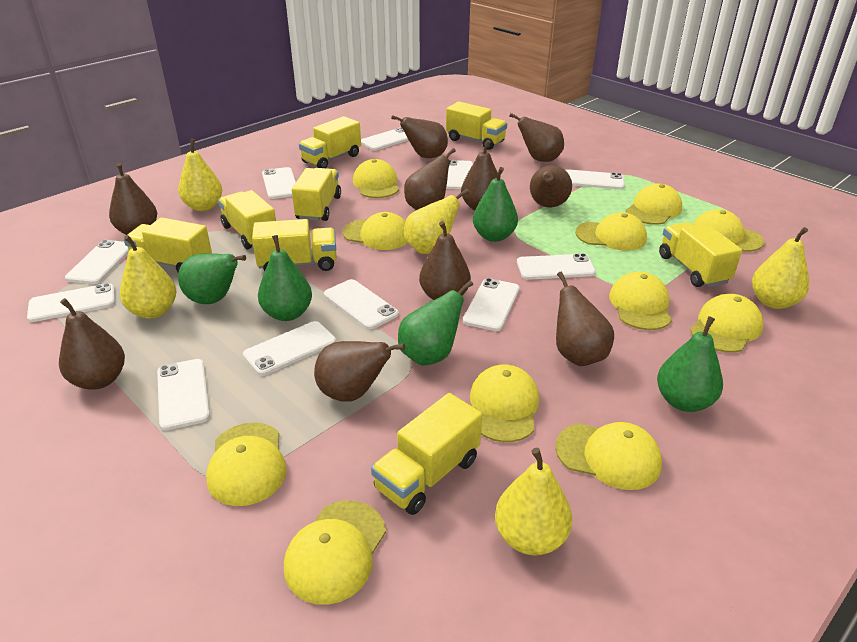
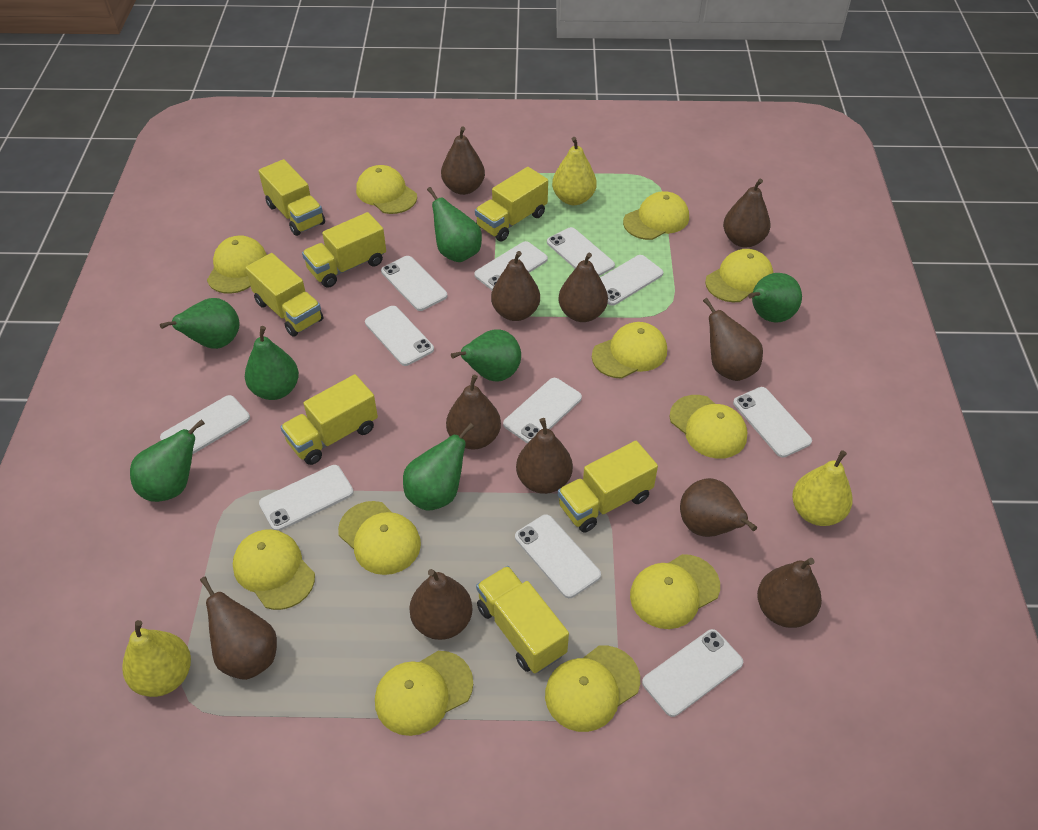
brown pear: [59,298,125,390] [109,163,157,235] [314,341,405,402] [391,115,448,158] [404,148,455,210] [419,221,471,300] [461,140,498,210] [509,113,564,162] [530,165,572,208] [556,272,614,366] = 10 -> [200,576,277,680] [409,569,473,640] [441,127,485,195] [446,375,501,449] [491,251,540,321] [516,418,573,494] [558,253,608,322] [680,478,757,537] [703,298,763,381] [723,178,770,247] [757,558,822,628] = 11
green pear: [178,253,246,304] [258,235,312,321] [398,280,473,366] [473,167,518,242] [657,316,723,412] = 5 -> [130,419,205,502] [160,298,239,349] [245,326,299,400] [403,423,474,511] [427,187,482,262] [451,329,521,381] [748,273,802,322] = 7
yellow pear: [120,235,176,319] [178,139,222,211] [404,189,469,254] [495,448,572,556] [752,227,809,309] = 5 -> [122,620,191,697] [552,137,597,205] [792,450,853,526] = 3
yellow truck: [124,217,212,273] [218,190,276,249] [252,219,337,271] [292,168,341,221] [299,116,361,168] [371,393,482,515] [446,102,507,150] [659,222,742,287] = 8 -> [246,253,323,337] [259,159,325,236] [280,374,378,465] [302,212,386,288] [475,167,548,241] [476,566,569,673] [558,441,658,533] = 7

